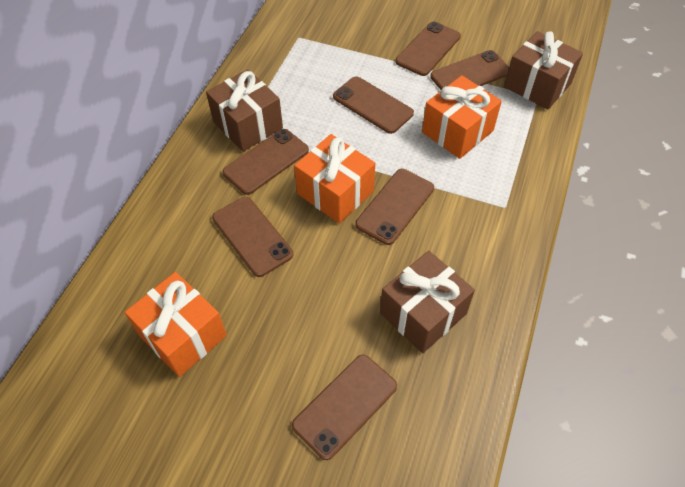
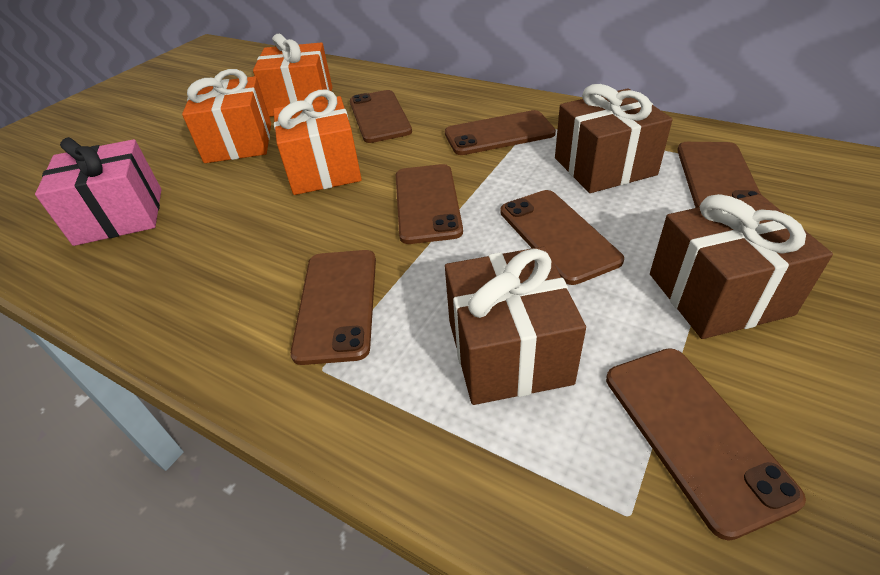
pink gift: none = 0 -> [35,137,162,246] = 1

